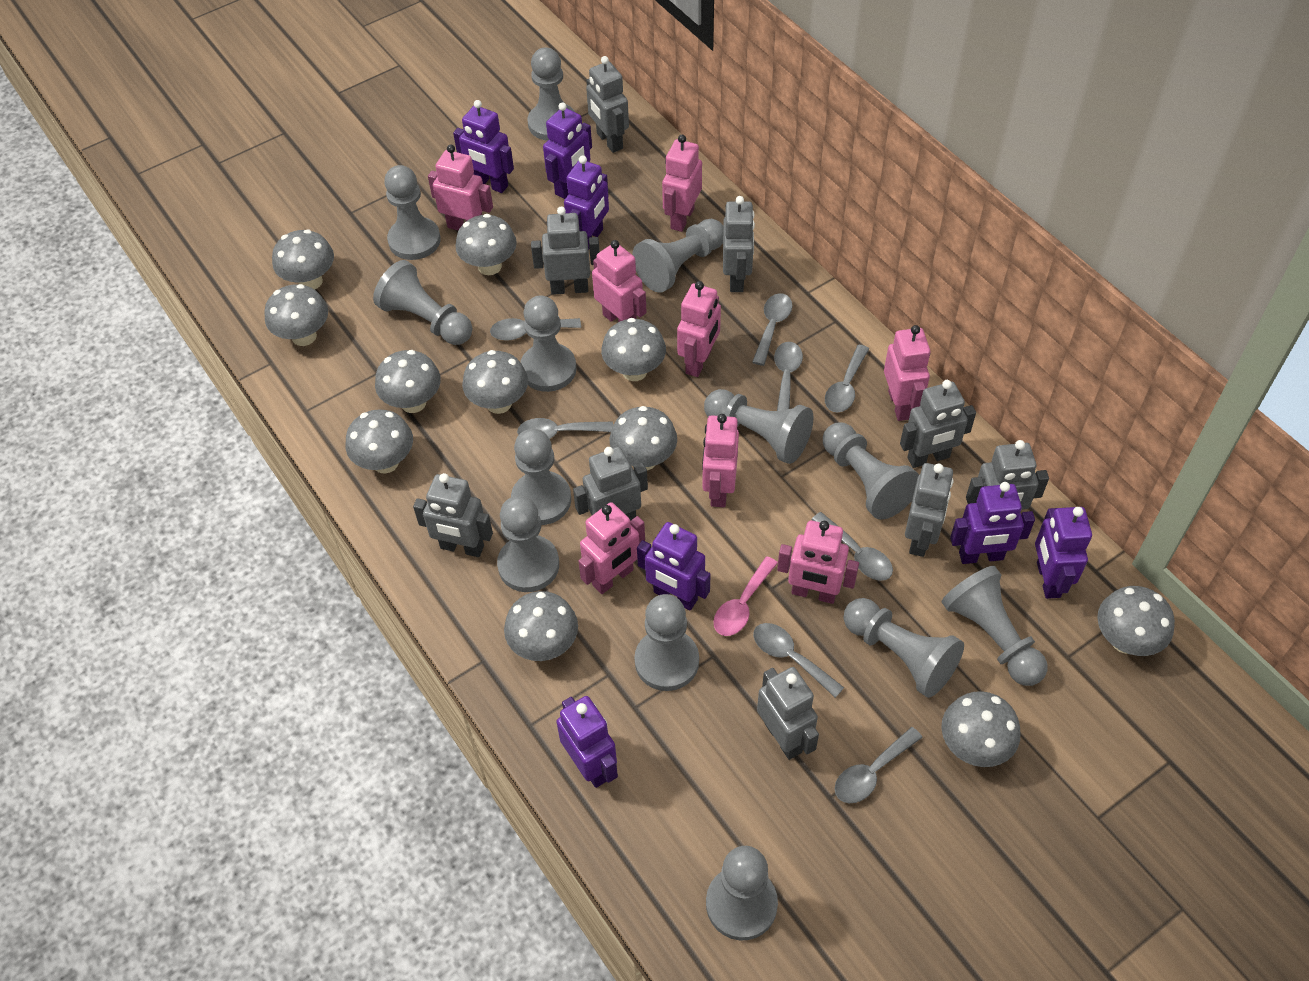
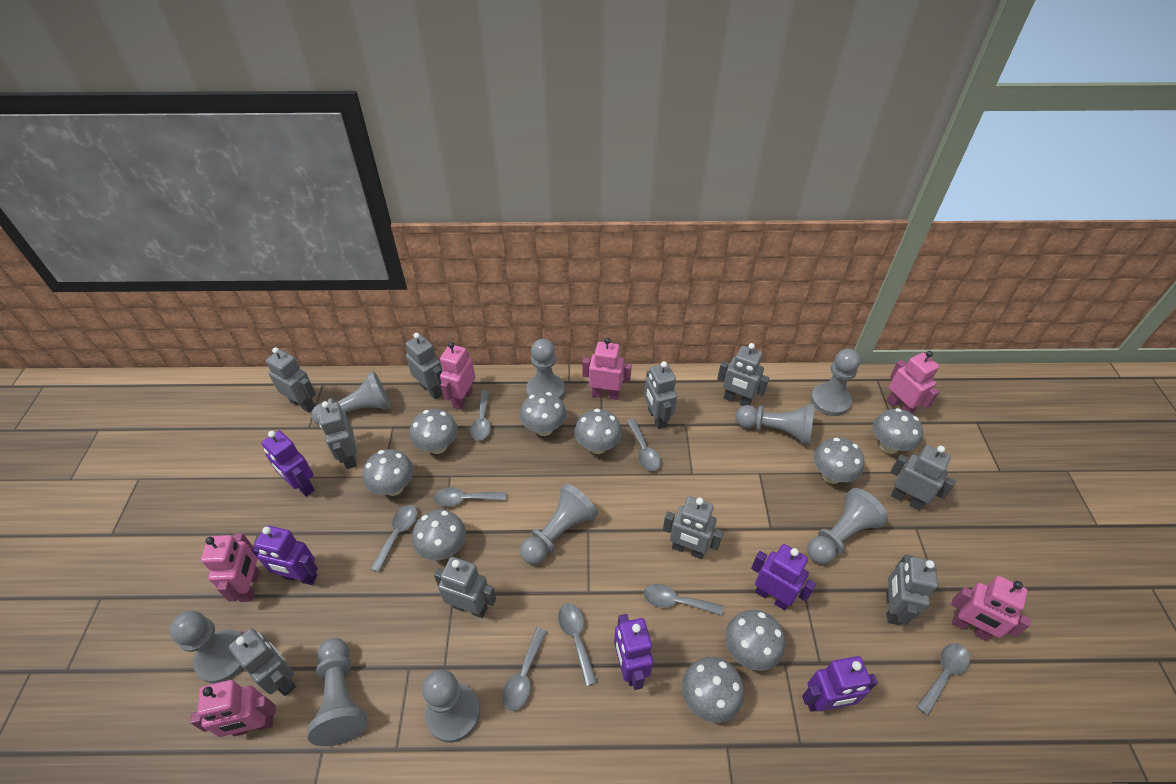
grey mushroom: [264,284,328,346] [272,230,334,290] [346,410,413,474] [375,350,441,413] [455,214,517,275] [462,350,528,414] [504,591,578,661] [601,318,666,381] [609,406,677,471] [941,691,1021,767] [1097,586,1175,656] = 11 -> [363,449,414,496] [410,409,458,454] [412,509,466,560] [520,392,566,436] [574,409,622,454] [682,657,744,723] [725,610,785,671] [813,438,864,484] [873,408,923,454] = 9
grey pawn: [373,260,472,345] [384,165,441,260] [497,496,559,592] [511,429,571,525] [521,296,577,392] [528,47,575,141] [632,219,723,293] [634,594,699,691] [704,389,814,464] [706,846,778,940] [823,423,919,520] [844,598,964,698] [942,566,1047,686] = 13 -> [170,611,243,684] [307,638,367,746] [311,372,391,426] [422,669,480,743] [520,484,598,565] [526,339,565,399] [735,404,814,445] [808,488,888,564] [811,349,860,416] = 9
grey robot: [413,473,493,557] [531,207,600,295] [573,447,648,521] [586,56,629,153] [723,196,755,292] [757,667,819,760] [900,380,976,468] [905,463,953,557] [966,440,1049,510] = 9 -> [229,628,296,696] [266,347,316,413] [318,401,357,469] [406,333,443,399] [434,557,496,618] [644,361,677,429] [663,496,723,559] [717,343,769,406] [886,555,938,625] [890,445,956,511] = 10
pink robot: [428,144,493,231] [578,502,645,594] [592,240,646,322] [662,135,702,232] [677,281,721,377] [702,414,739,507] [777,520,859,604] [884,325,930,421] = 8 -> [190,680,276,737] [201,533,260,602] [440,342,475,410] [582,338,632,400] [887,351,939,414] [951,576,1031,641] = 6
pink spoon: [713,556,778,636] = 1 -> none = 0
purple robot: [453,100,514,193] [543,102,592,199] [556,696,618,788] [564,155,609,250] [637,522,711,610] [950,482,1035,564] [1035,507,1092,599] = 7 -> [251,525,318,585] [261,430,315,497] [614,614,653,690] [751,544,816,610] [802,656,878,712] = 5

